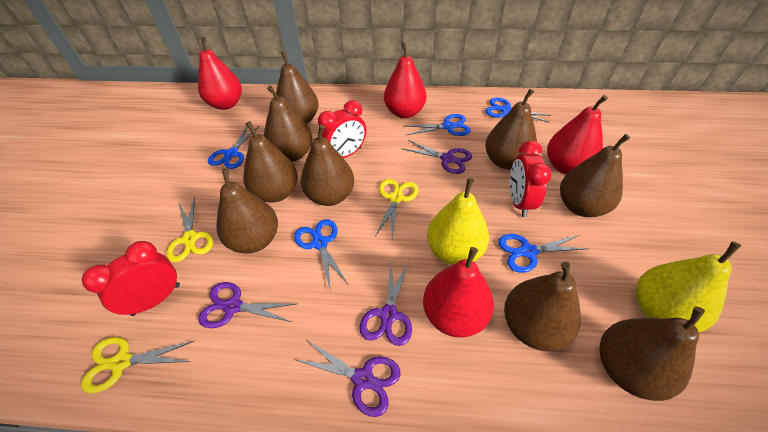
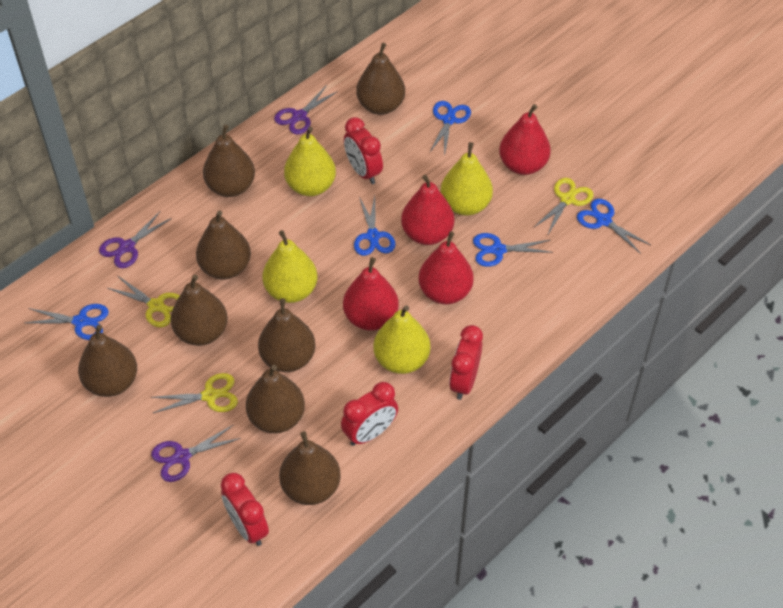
brown pear: [216,168,278,254] [243,121,298,203] [264,86,312,162] [276,51,319,124] [301,125,354,206] [485,89,537,169] [504,262,581,351] [560,134,630,217] [600,306,705,401] = 9 -> [78,325,137,397] [171,275,228,346] [196,210,251,279] [203,125,255,197] [246,365,305,433] [258,298,315,372] [279,431,341,505] [356,43,405,115] = 8
purple scissors: [198,282,295,328] [294,340,401,417] [359,261,412,346] [403,140,472,174] = 4 -> [99,211,172,268] [151,425,241,482] [274,85,338,135] = 3
red clock: [82,241,180,316] [318,100,366,158] [510,140,552,217] = 3 -> [221,473,269,546] [341,382,398,446] [344,117,383,184] [449,325,483,400] = 4
yellow pear: [427,178,489,265] [636,241,741,332] = 2 -> [262,230,318,303] [284,127,336,196] [373,305,431,374] [441,142,493,216] = 4

